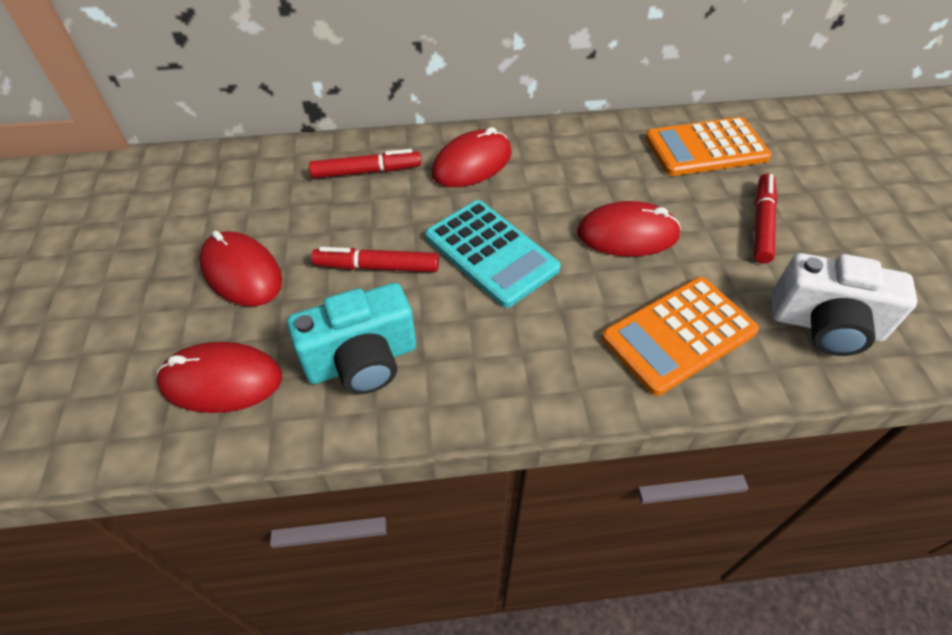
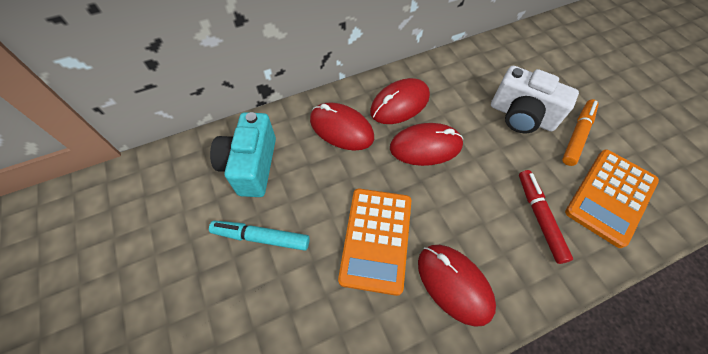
orange marker: none = 0 -> [562,99,599,166] = 1
red marker: [309,149,421,178] [311,247,439,272] [754,173,777,264] = 3 -> [519,170,573,264] = 1
turquoise calculator: [425,200,561,308] = 1 -> none = 0
turquoise marker: none = 0 -> [209,221,310,251] = 1

